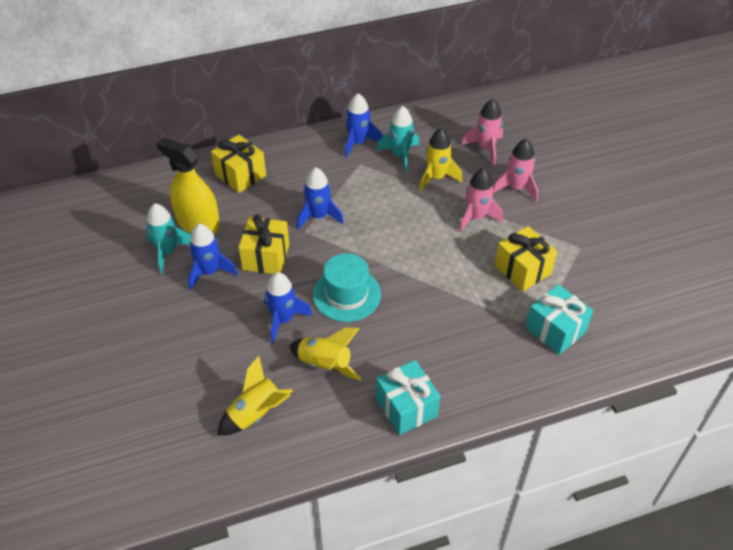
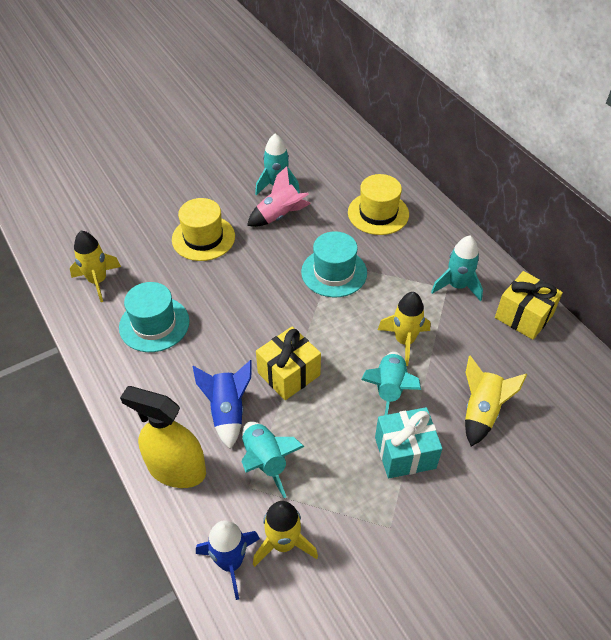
blue rocket: [188,224,238,290] [264,272,313,343] [297,167,344,229] [345,93,382,158] = 4 -> [193,360,252,449] [196,520,260,600] = 2
pink rocket: [459,168,503,233] [461,99,503,165] [493,139,538,202] = 3 -> [247,166,311,227] = 1
turquoise gift: [376,360,440,435] [525,284,593,355] = 2 -> [375,407,443,478] = 1
turquoise hat: [313,253,381,322] = 1 -> [119,282,190,352] [301,231,367,297] = 2
turquoise rocket: [146,203,191,274] [377,106,419,173] = 2 -> [241,421,305,498] [255,134,300,195] [361,352,421,415] [431,236,483,301] = 4
yellow gift: [211,134,266,193] [238,214,289,274] [495,226,557,292] = 3 -> [256,326,321,400] [495,271,563,340] = 2
yellow hat: none = 0 -> [172,198,235,261] [348,174,409,235] = 2
yellow rocket: [217,356,293,435] [289,327,362,381] [419,128,462,191] = 3 -> [70,231,121,302] [253,501,318,567] [378,292,431,366] [465,355,527,447] = 4

